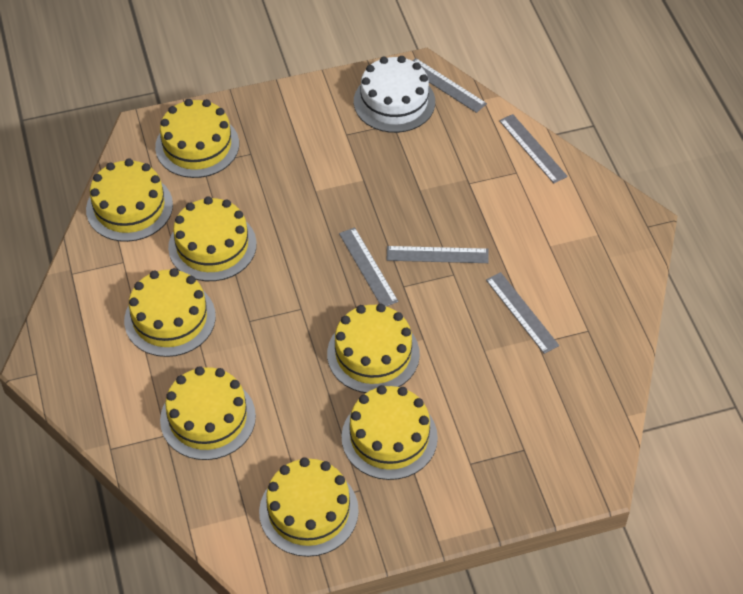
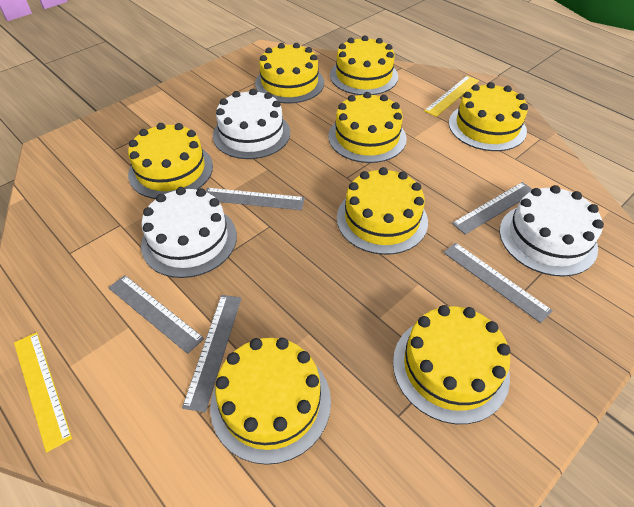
white cake: [354,56,435,133] = 1 -> [141,187,237,278] [213,89,290,159] [499,185,604,277] = 3
yellow ruler: none = 0 -> [14,332,72,453] [424,76,479,117] = 2

